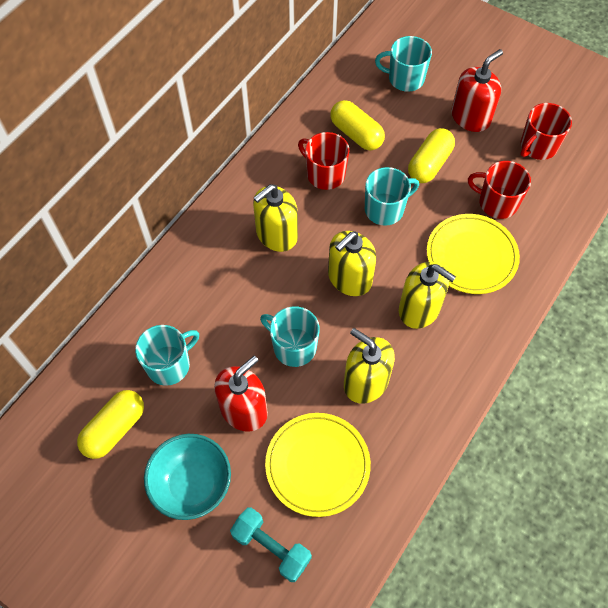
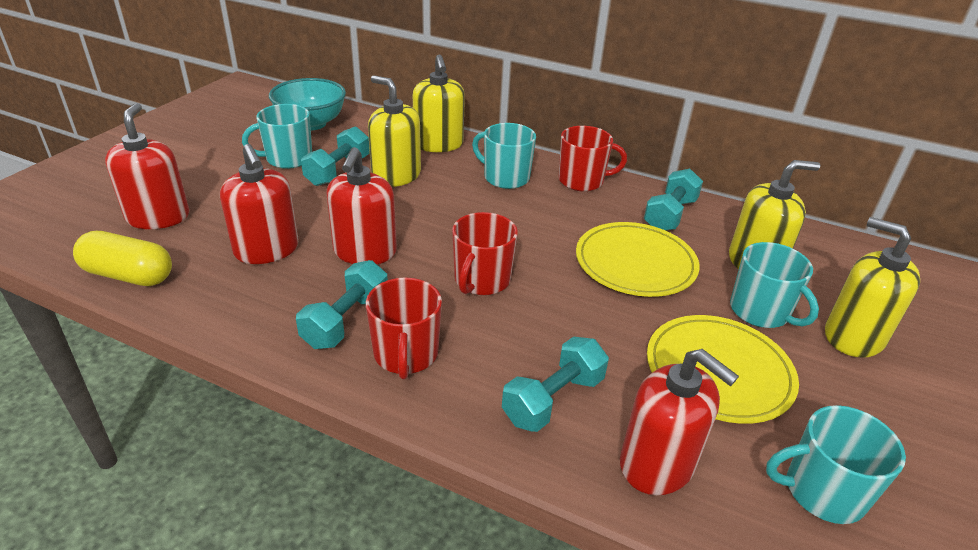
red soap dispenser: [214,356,268,432] [451,49,503,132] = 2 -> [105,103,189,229] [220,144,299,264] [326,147,397,264] [620,349,739,495] = 4
turquoise dumbbell: [230,507,312,582] = 1 -> [296,260,388,349] [301,126,370,186] [502,336,609,432] [644,169,703,231] = 4
yellow capsule: [77,390,144,459] [330,100,385,150] [408,128,455,183] = 3 -> [73,231,172,286] = 1

